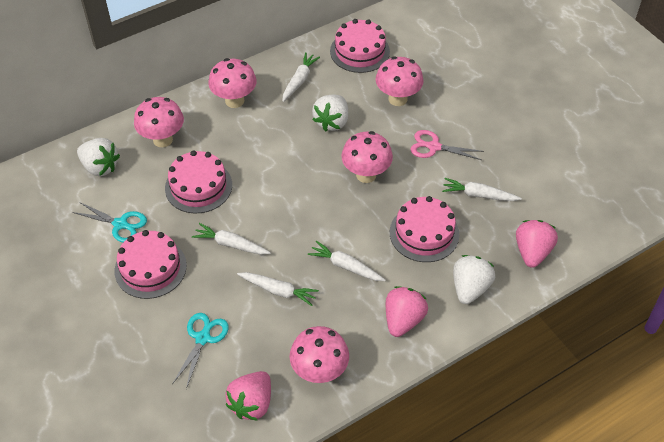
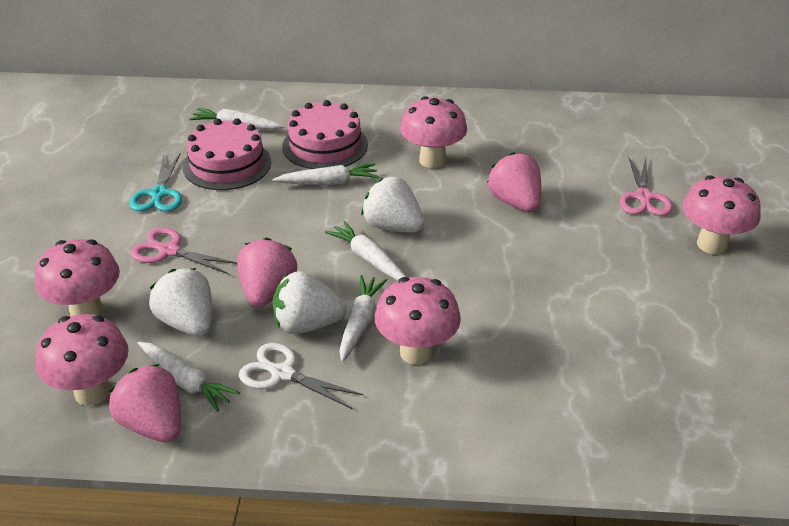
pink cake: [115,230,187,299] [165,150,232,214] [330,19,390,73] [390,196,460,262] = 4 -> [183,118,271,190] [282,100,368,169] = 2
pink scissors: [410,130,484,160] = 1 -> [130,228,237,274] [620,158,673,216] = 2
turquoise scissors: [72,202,147,243] [172,313,229,389] = 2 -> [129,153,182,212] = 1
white scissors: none = 0 -> [239,343,363,409] = 1

